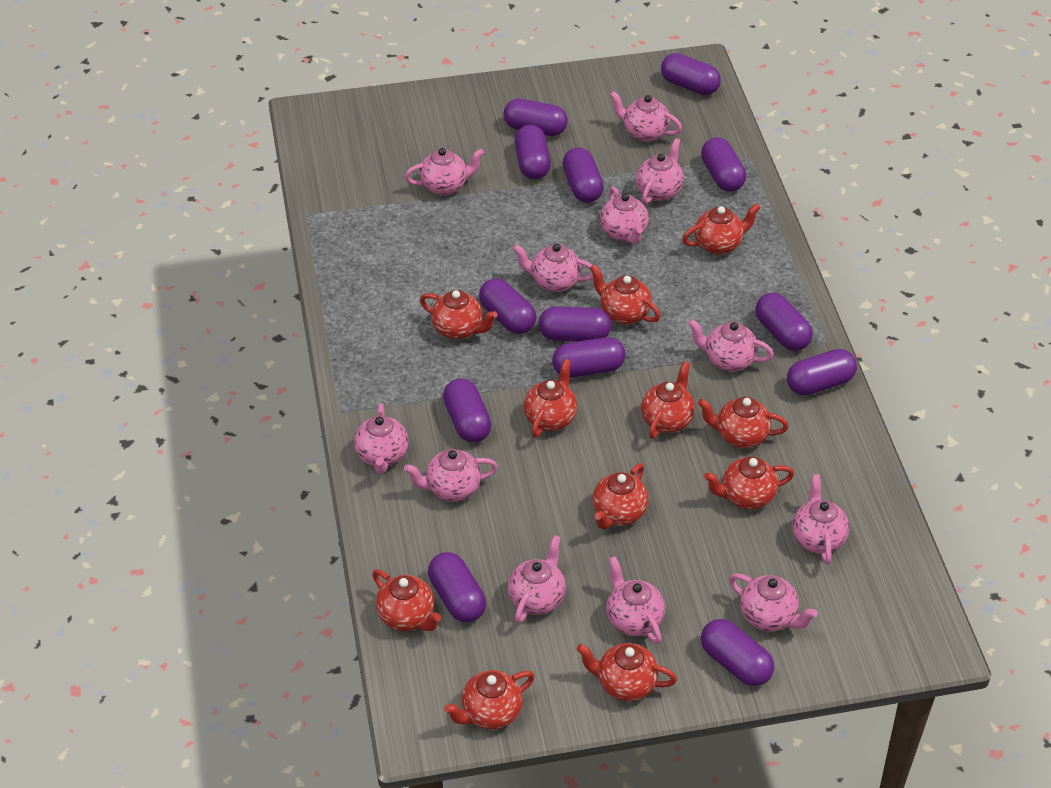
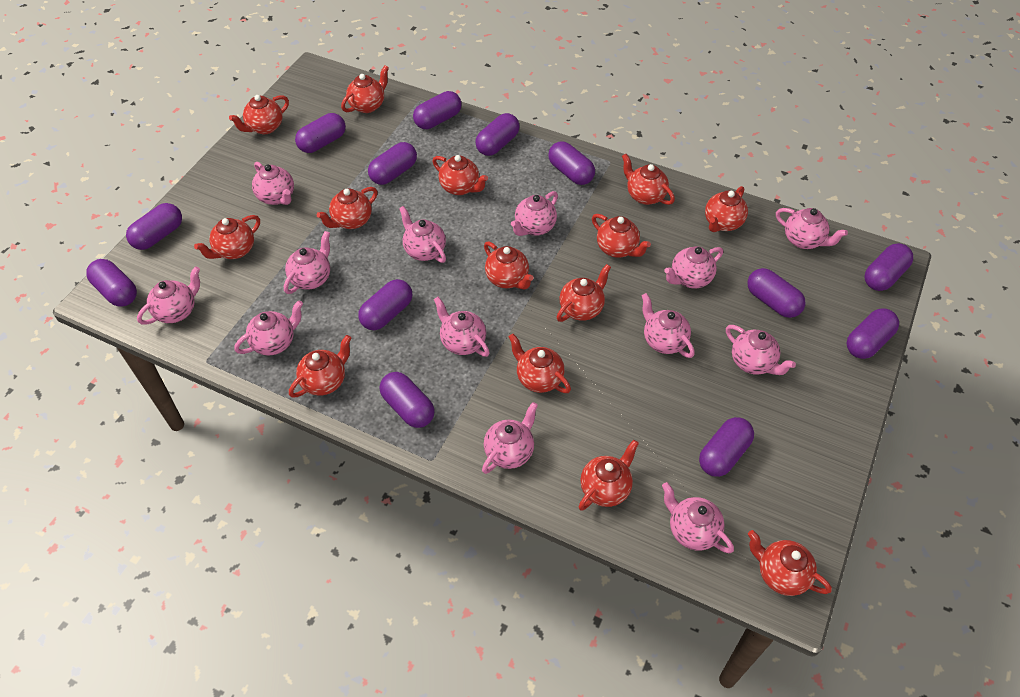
pink teapot: [354,403,409,474] [404,449,498,501] [405,148,484,195] [508,535,566,623] [513,244,593,292] [600,187,649,244] [606,556,665,644] [610,91,682,142] [636,138,684,204] [688,319,774,371] [729,573,818,631] [792,474,849,564] = 12 -> [137,267,200,325] [234,300,303,356] [252,162,294,205] [284,231,330,294] [399,206,446,263] [434,297,490,357] [482,402,538,474] [511,191,558,236] [641,293,695,358] [662,482,734,553] [664,246,723,288] [726,325,796,375] [776,208,848,249] = 13
red teapot: [372,569,441,631] [420,290,497,339] [444,670,535,729] [524,359,577,438] [577,643,677,701] [590,264,660,324] [593,463,648,529] [641,361,695,439] [682,203,761,254] [698,397,789,448] [704,457,794,509] = 11 -> [194,215,260,259] [229,95,289,134] [289,335,351,398] [317,187,378,229] [341,65,389,113] [432,155,488,195] [484,241,534,289] [509,334,571,393] [557,264,611,322] [578,440,639,511] [592,214,651,258] [622,154,675,205] [705,186,748,232] [748,530,832,596] = 14

